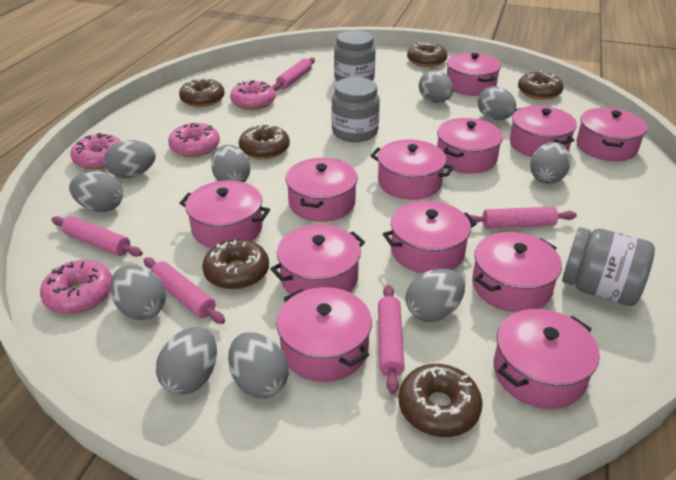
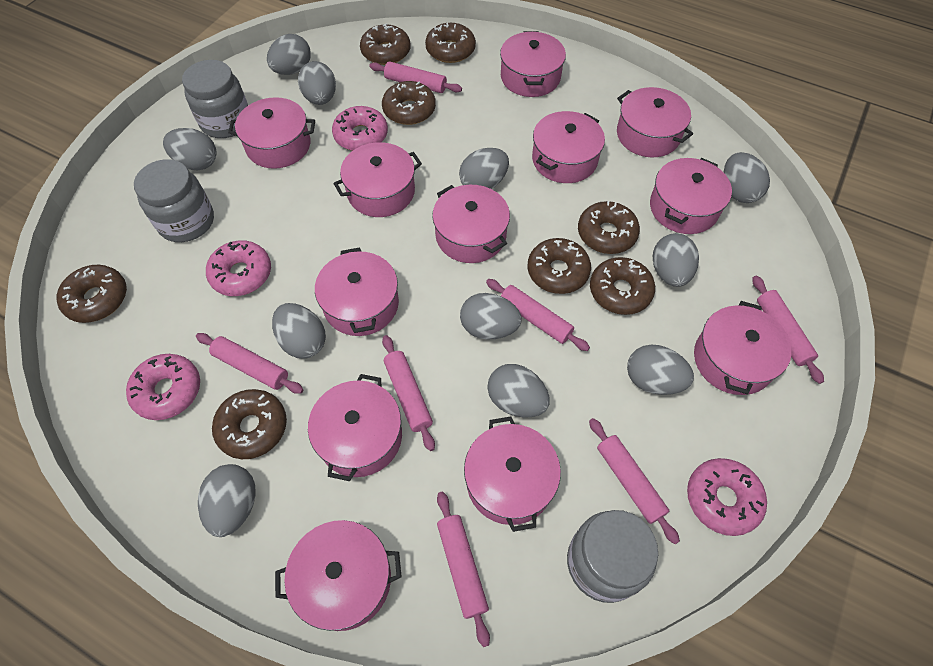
brown donut: [179,78,225,107] [202,239,269,290] [239,124,290,159] [399,364,483,437] [407,42,447,67] [518,71,563,100] = 6 -> [57,265,127,323] [212,389,287,459] [360,24,410,65] [382,81,436,125] [425,23,476,63] [528,238,591,294] [578,201,640,254] [590,257,655,315] = 8
grey egg: [69,171,123,212] [104,140,156,178] [110,265,166,320] [156,327,217,395] [211,145,250,182] [228,332,289,398] [406,269,465,322] [419,70,454,103] [478,86,516,120] [530,142,571,184] = 10 -> [163,128,217,170] [198,464,256,537] [267,34,311,75] [272,303,326,359] [298,61,336,105] [459,148,509,189] [460,293,522,339] [487,364,550,417] [627,345,694,395] [653,233,699,287] [724,152,770,203] = 11
pink rolling pin: [52,216,143,257] [144,258,225,324] [272,58,315,91] [378,285,405,394] [470,207,577,228] = 5 -> [196,333,304,394] [369,61,462,93] [382,335,435,451] [437,491,490,647] [486,279,590,351] [589,418,680,544] [752,276,824,384] = 7

